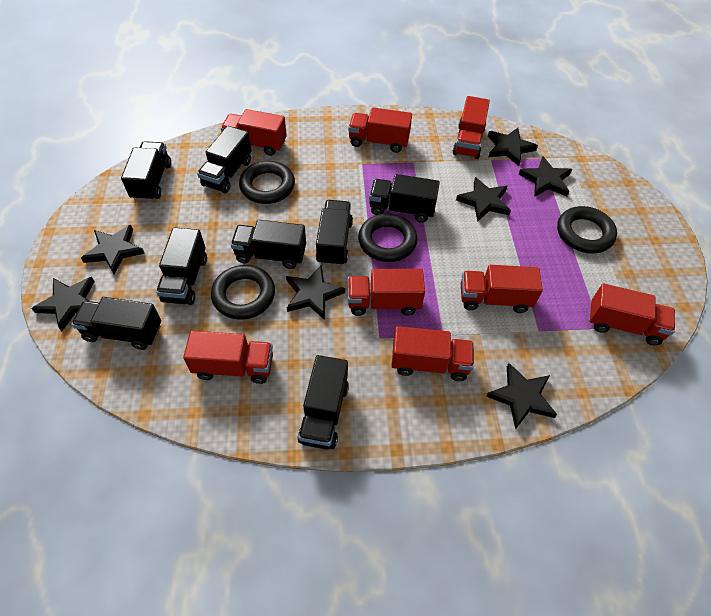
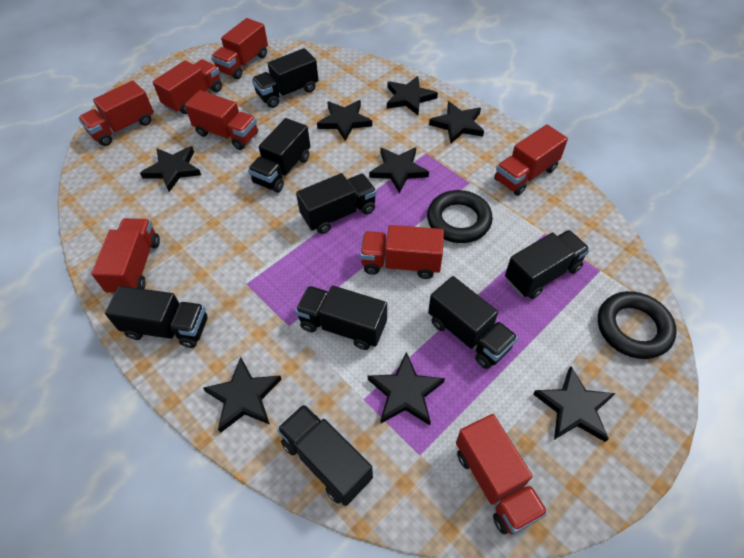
black ring: [211,265,275,320] [239,161,295,204] [358,214,418,262] [557,206,617,254] = 4 -> [427,190,493,243] [598,291,677,359] = 2
black star: [31,277,95,331] [81,225,145,275] [286,266,345,320] [456,177,511,222] [486,363,557,430] [488,128,538,166] [518,156,572,197] = 7 -> [140,146,201,192] [203,357,282,433] [317,100,372,141] [368,352,445,425] [369,147,429,193] [387,76,438,115] [429,101,484,143] [533,366,615,442] = 8

